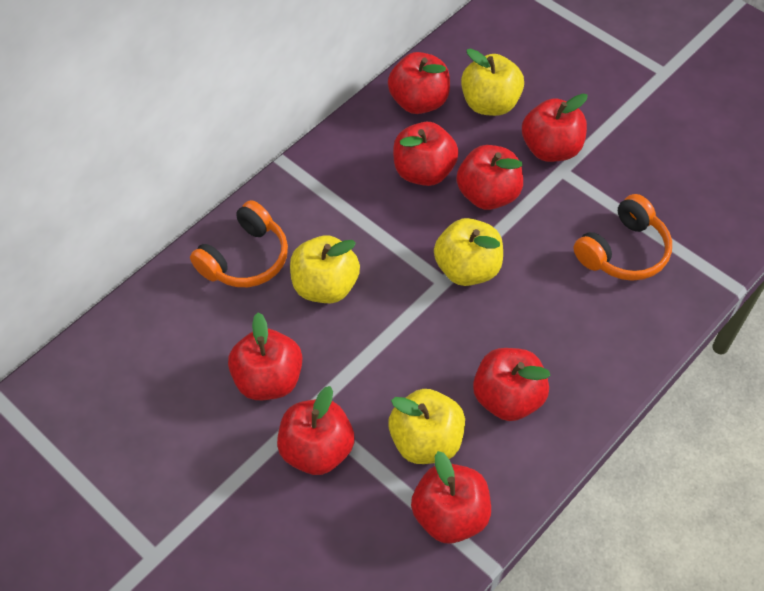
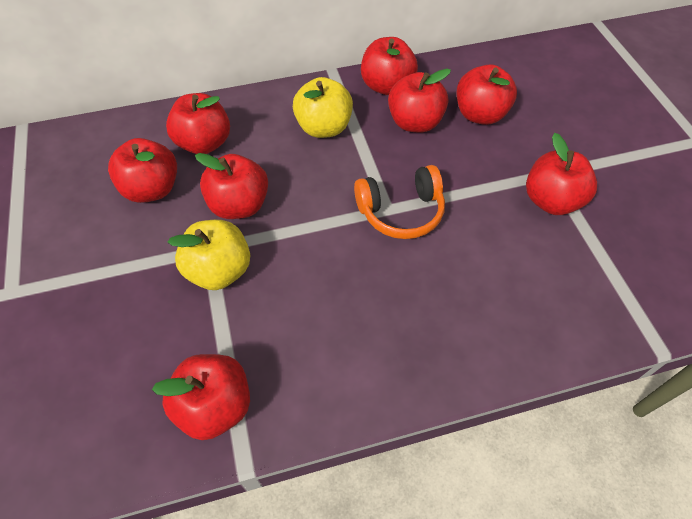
orange headphones: [190,200,288,287] [573,194,672,281] = 2 -> [354,165,445,239] = 1
yellow apple: [290,235,360,303] [388,389,465,464] [434,218,503,286] [461,48,524,116] = 4 -> [167,220,250,290] [293,77,353,138] = 2

